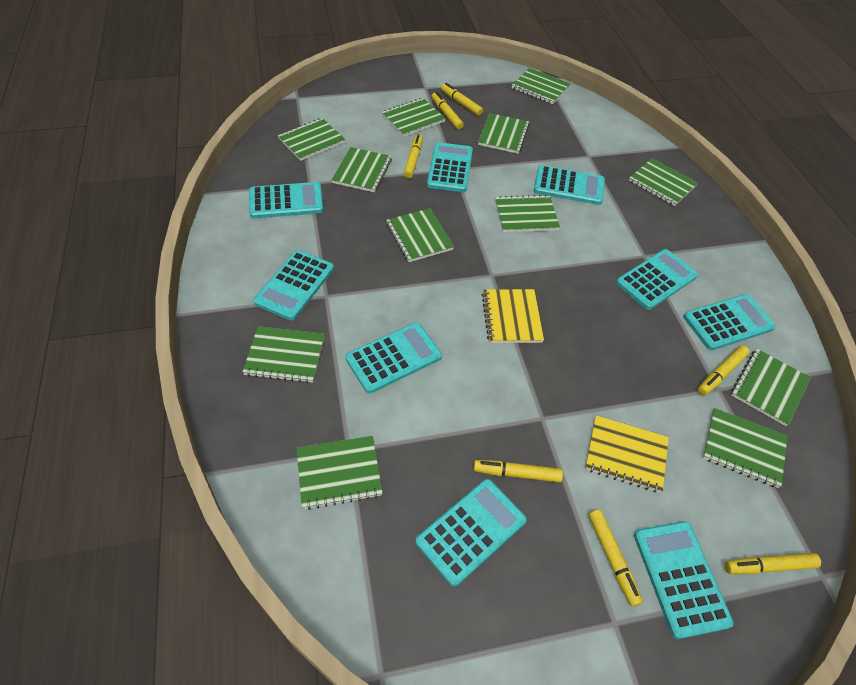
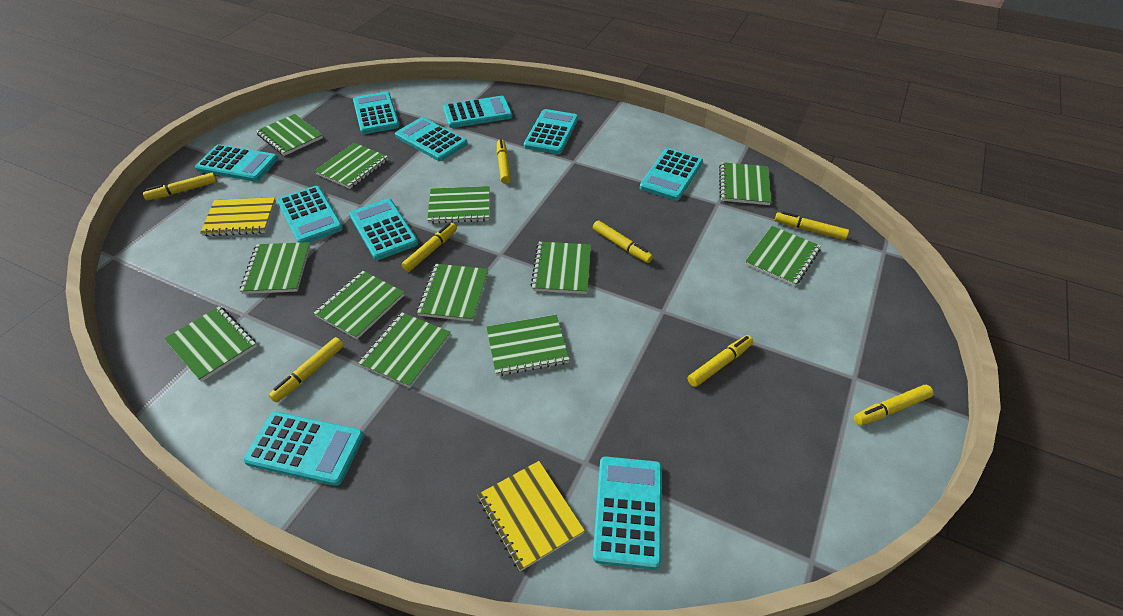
turquoise calculator: [249,182,323,218] [253,250,334,321] [345,322,442,394] [415,479,527,587] [427,142,473,192] [534,165,605,205] [616,249,698,310] [634,521,734,639] [683,294,776,350] = 9 -> [195,144,278,182] [243,412,364,486] [277,186,343,243] [349,199,418,260] [353,91,400,134] [395,117,468,161] [443,96,512,128] [524,109,578,154] [593,457,662,570] [640,148,703,201] = 10
yellow marker: [404,135,423,178] [432,92,464,130] [441,83,483,116] [473,460,563,482] [588,510,643,607] [698,345,749,395] [725,553,821,574] = 7 -> [143,173,217,200] [269,337,344,402] [402,223,457,272] [497,139,511,184] [593,221,653,263] [688,335,753,387] [775,211,849,240] [854,385,934,425] = 8

